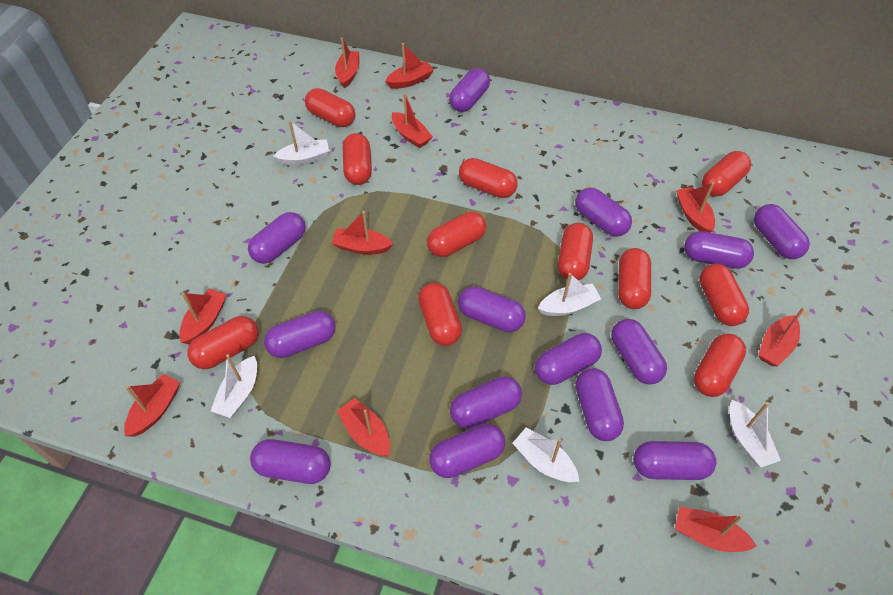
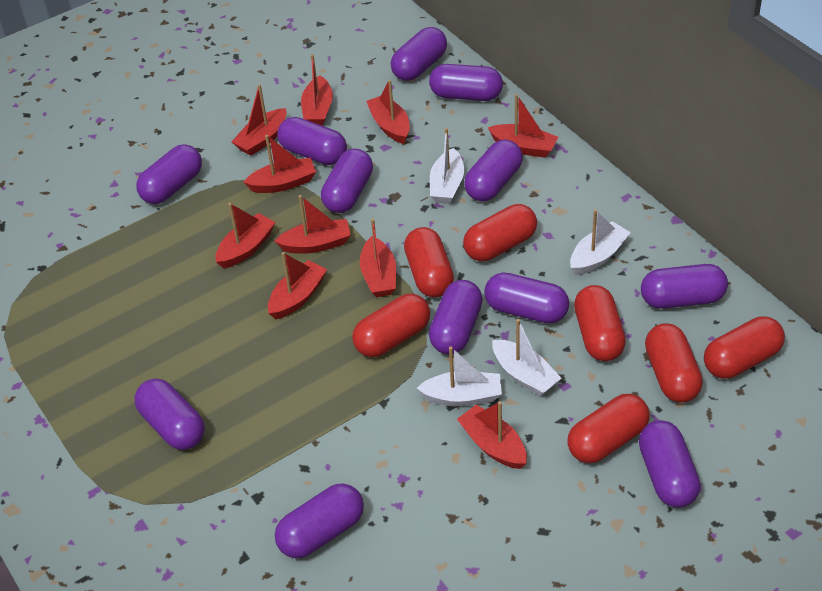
purple capsule: [248,212,306,264] [250,439,331,484] [264,311,336,358] [429,424,505,478] [449,68,490,112] [450,376,522,428] [458,286,526,332] [535,333,602,385] [575,187,632,237] [576,368,624,441] [611,319,667,385] [633,441,716,480] [684,231,754,269] [754,204,810,259] = 14 -> [134,379,205,450] [136,144,202,204] [275,483,364,558] [277,117,347,165] [321,148,373,213] [391,27,447,81] [429,64,503,101] [429,280,483,354] [464,140,523,201] [484,273,569,323] [639,420,700,508] [641,264,728,309] = 12
red capsule: [187,316,259,369] [305,88,355,127] [343,133,372,185] [418,282,462,346] [427,212,487,257] [459,158,518,198] [558,223,593,280] [618,248,651,309] [694,334,746,397] [699,263,749,326] [702,151,751,196] = 11 -> [352,294,430,357] [404,227,454,297] [463,204,537,261] [567,394,650,463] [574,285,626,361] [645,323,703,403] [704,316,785,379] = 7
white boat: [211,354,257,418] [273,120,330,165] [512,428,579,482] [538,273,601,316] [729,400,781,467] = 5 -> [417,346,502,406] [430,128,464,204] [492,319,562,396] [570,209,631,275] = 4

